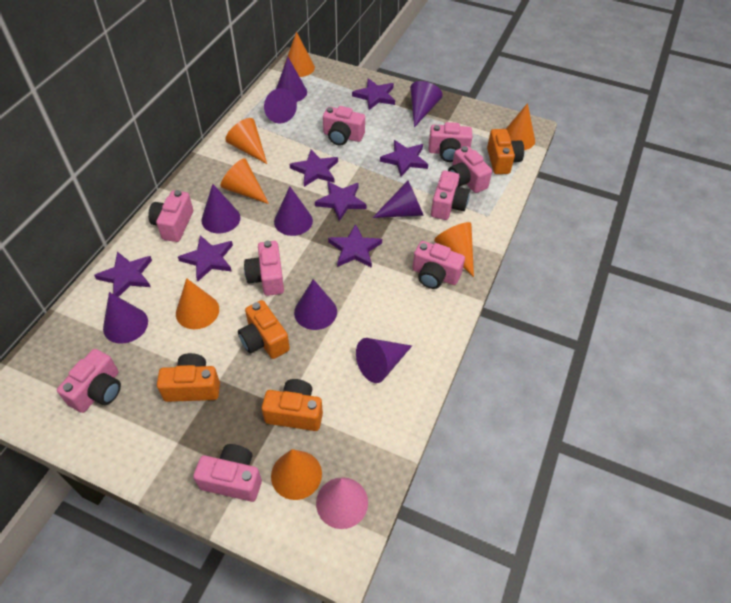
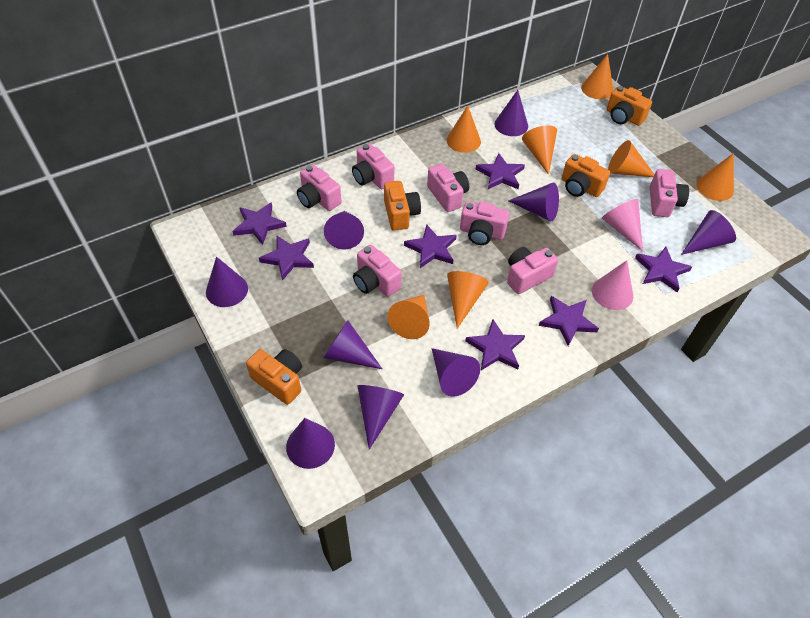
pink camera: [57,349,121,413] [148,190,193,242] [193,444,262,502] [244,241,284,296] [323,106,365,145] [412,241,465,289] [429,122,472,162] [431,171,470,220] [448,146,492,193] = 9 -> [297,164,341,211] [352,143,394,190] [353,245,402,297] [427,164,469,212] [460,201,509,245] [507,247,558,294] [650,169,689,217] = 7
pink cone: [316,477,368,529] = 1 -> [592,260,633,310] [602,199,643,251] = 2

